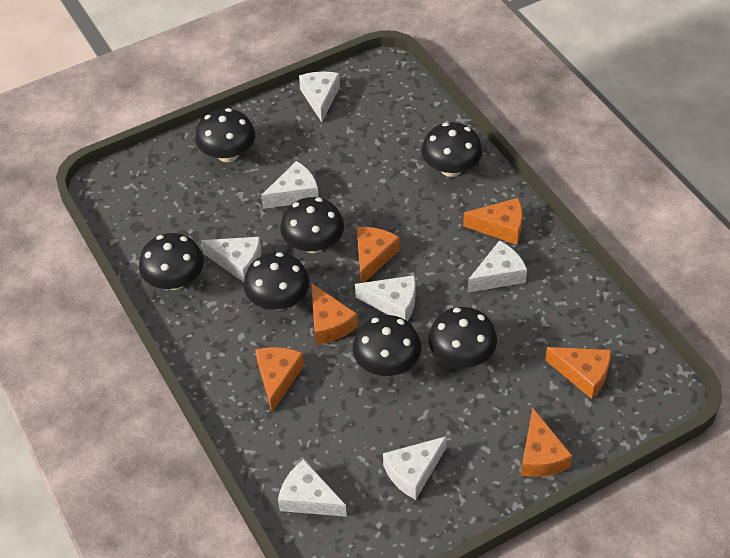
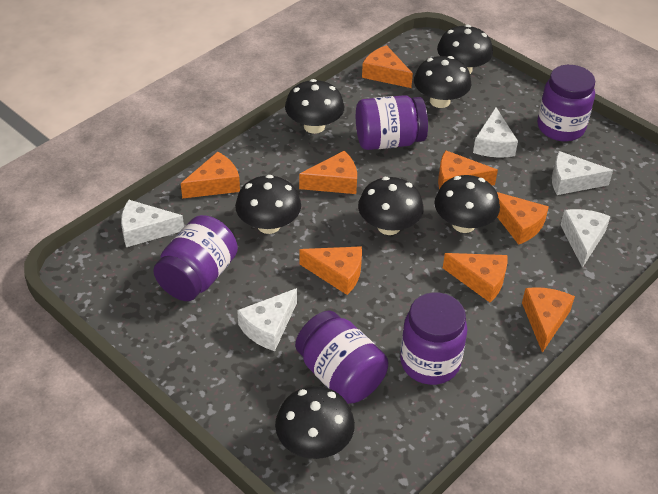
orange cheese: [255,347,304,412] [311,283,358,345] [357,227,399,283] [463,198,522,245] [521,408,572,477] [545,347,611,399] = 6 -> [181,152,240,199] [299,151,357,194] [300,246,362,295] [362,45,413,88] [438,150,498,189] [443,253,508,302] [497,192,549,245] [522,287,575,353] = 8
purple jar: none = 0 -> [153,215,238,301] [295,310,388,404] [356,95,428,150] [400,292,467,385] [537,65,595,141] = 5
white cheese: [201,237,262,282] [261,161,319,209] [278,459,347,517] [299,72,340,122] [355,275,416,321] [383,436,447,500] [468,240,527,292] = 7 -> [121,200,184,247] [237,288,297,351] [473,107,518,158] [552,151,613,195] [560,209,610,268] = 5

